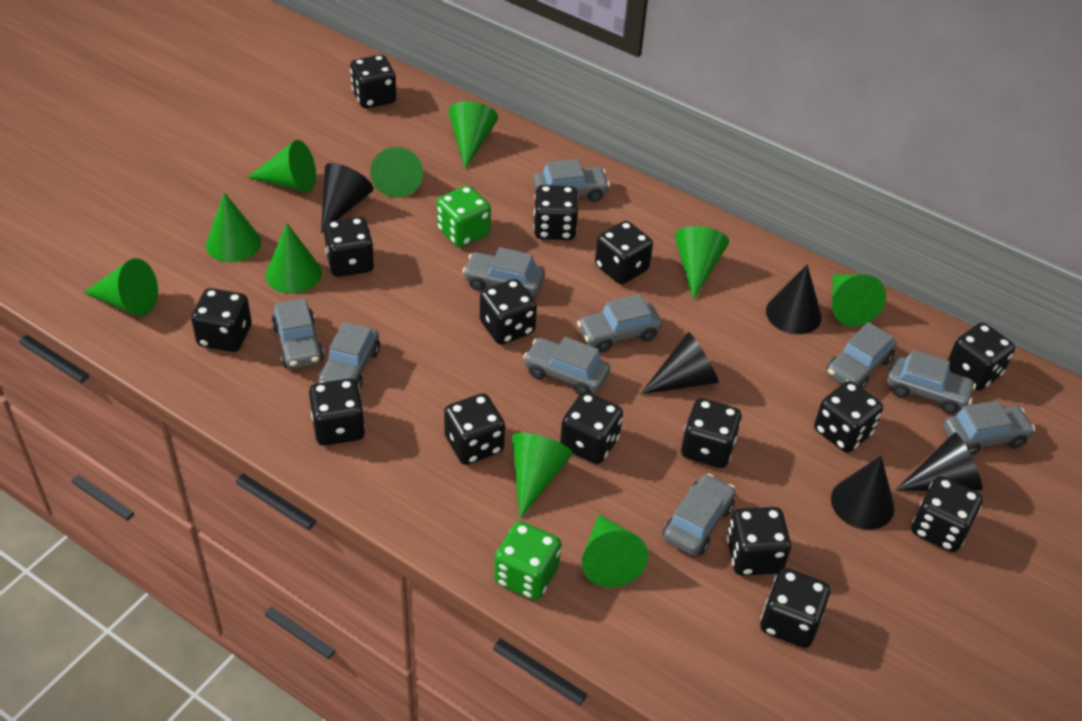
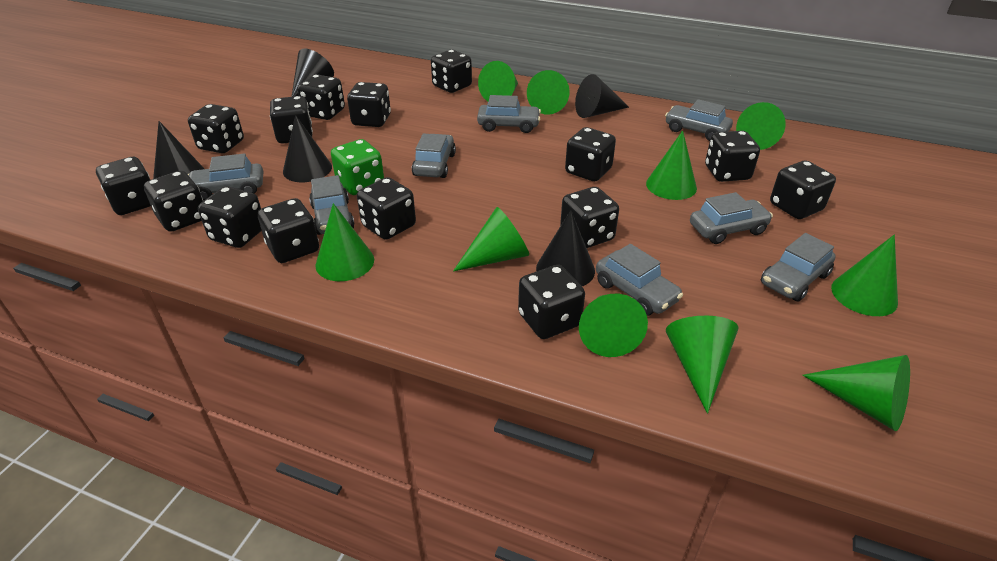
green dice: [437,185,491,247] [494,521,561,600] = 2 -> [331,139,384,195] = 1
grey car: [272,298,324,369] [318,322,380,389] [462,247,545,295] [523,337,610,395] [533,159,610,202] [577,294,662,352] [663,474,735,555] [826,322,897,389] [887,350,976,414] [943,400,1035,456] = 10 -> [188,153,264,201] [309,175,355,235] [412,133,456,178] [477,95,541,133] [596,244,683,316] [665,99,733,141] [690,192,773,244] [761,233,836,302] = 8

